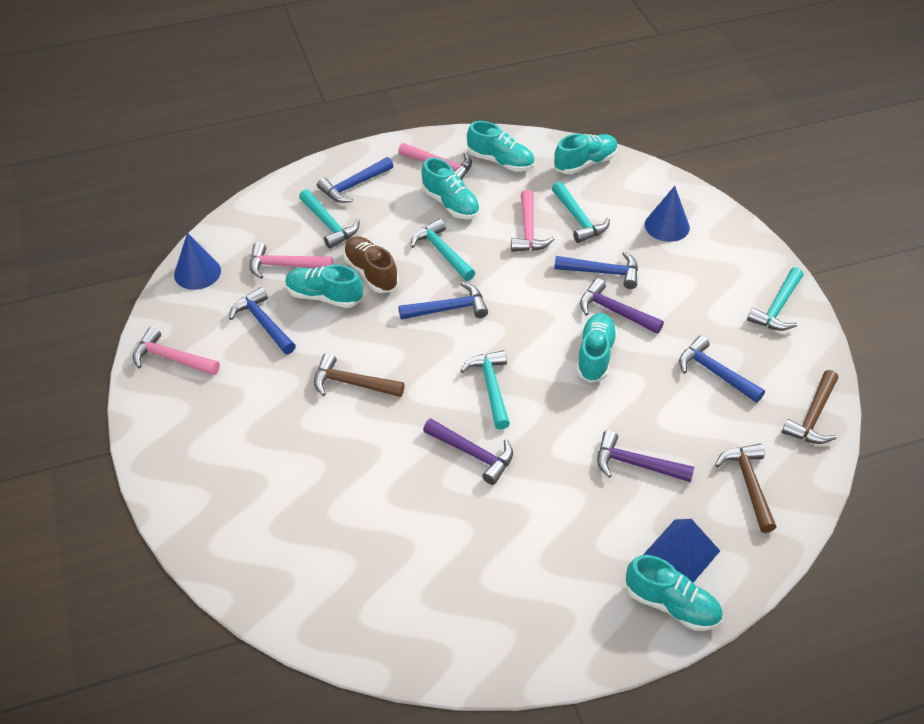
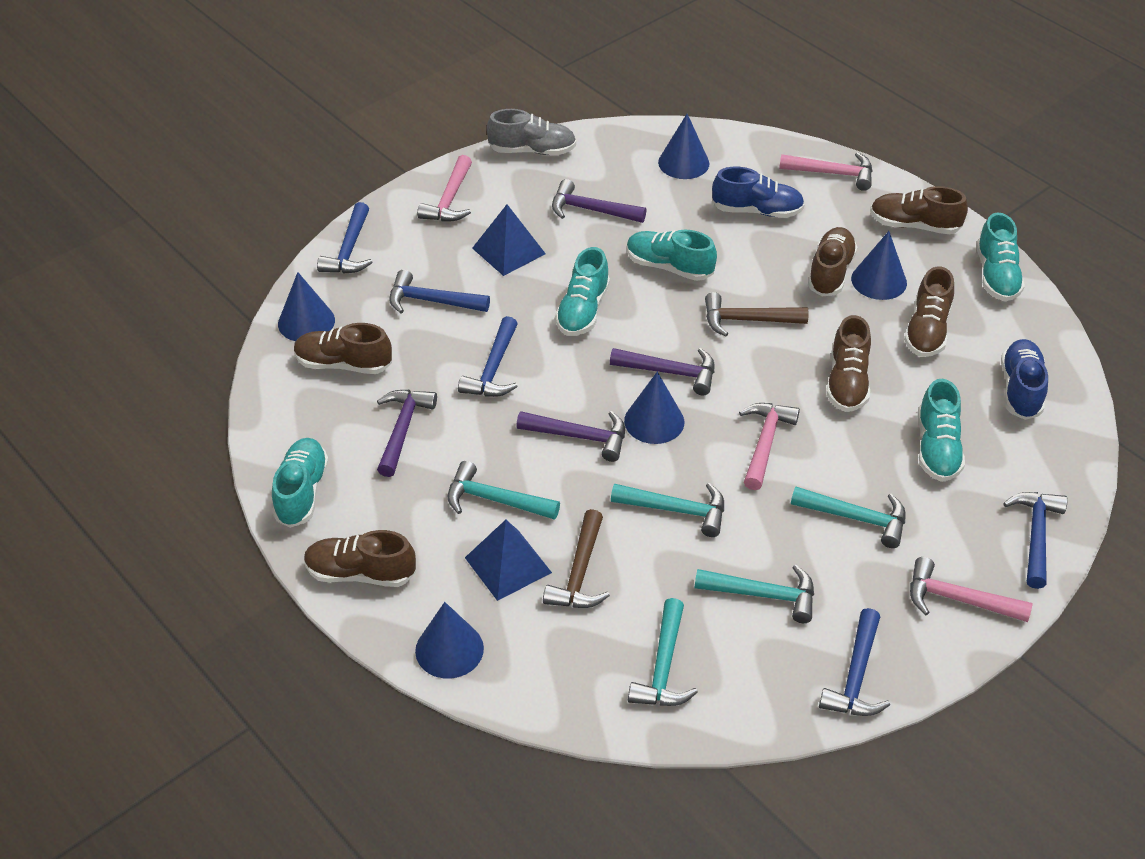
blue cone: [174,233,221,290] [645,186,690,242] = 2 -> [278,272,335,341] [415,602,484,679] [624,372,684,444] [658,114,709,179] [851,231,907,300] = 5
blue pyramid: [643,519,720,583] = 1 -> [465,520,552,601] [472,205,546,276] = 2
blue shoe: none = 0 -> [712,167,805,218] [1001,339,1048,420] = 2
brown hammer: [314,353,405,397] [715,443,776,533] [782,370,838,444] = 3 -> [543,509,610,608] [705,292,808,337] = 2
brown shoe: [343,236,399,293] = 1 -> [294,323,392,374] [304,530,416,587] [808,227,857,296] [826,315,871,412] [870,186,968,234] [904,266,954,357] = 6
grey shoe: none = 0 -> [487,109,576,155] = 1
purple hammer: [423,419,513,485] [580,278,664,334] [597,430,695,482] = 3 -> [377,390,437,477] [516,411,625,462] [552,179,647,223] [610,348,714,395] = 4
turquoise shoe: [285,265,363,308] [422,158,480,219] [467,121,535,171] [554,134,618,174] [576,313,617,383] [626,555,723,631] = 6 -> [272,438,329,528] [555,247,610,336] [627,229,717,281] [918,379,965,482] [976,213,1025,301] = 5

